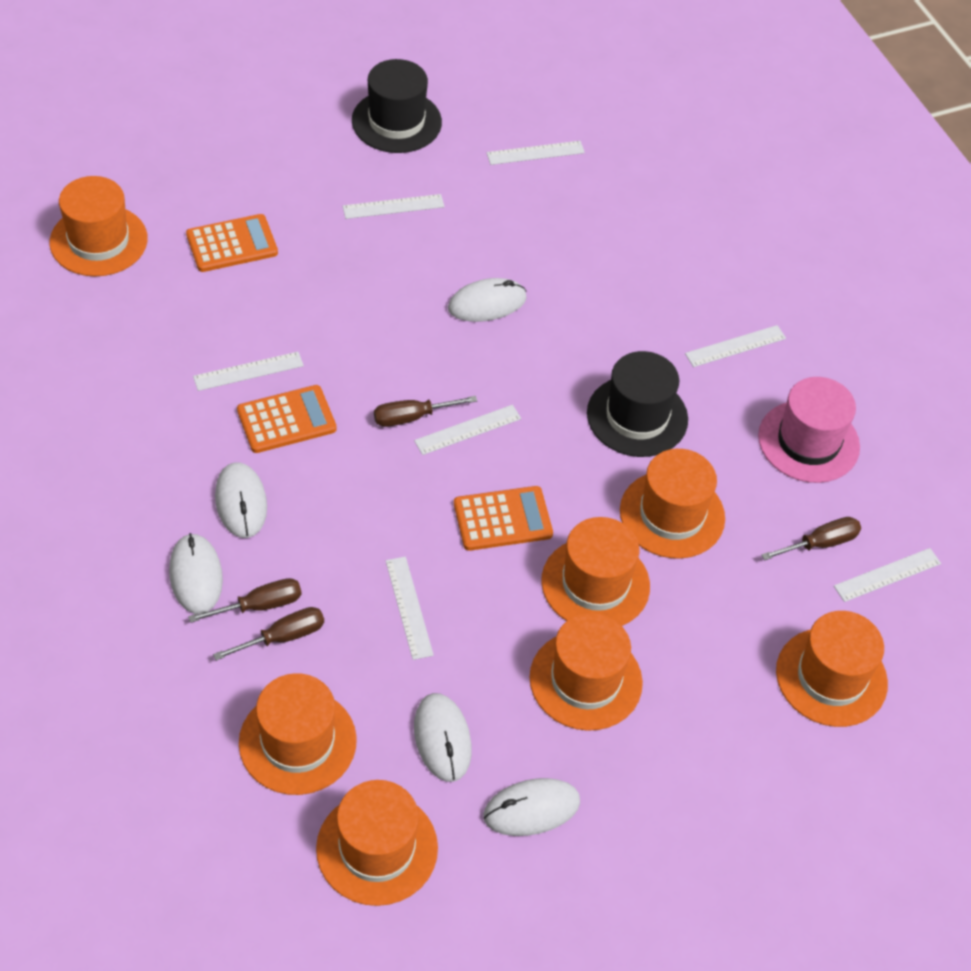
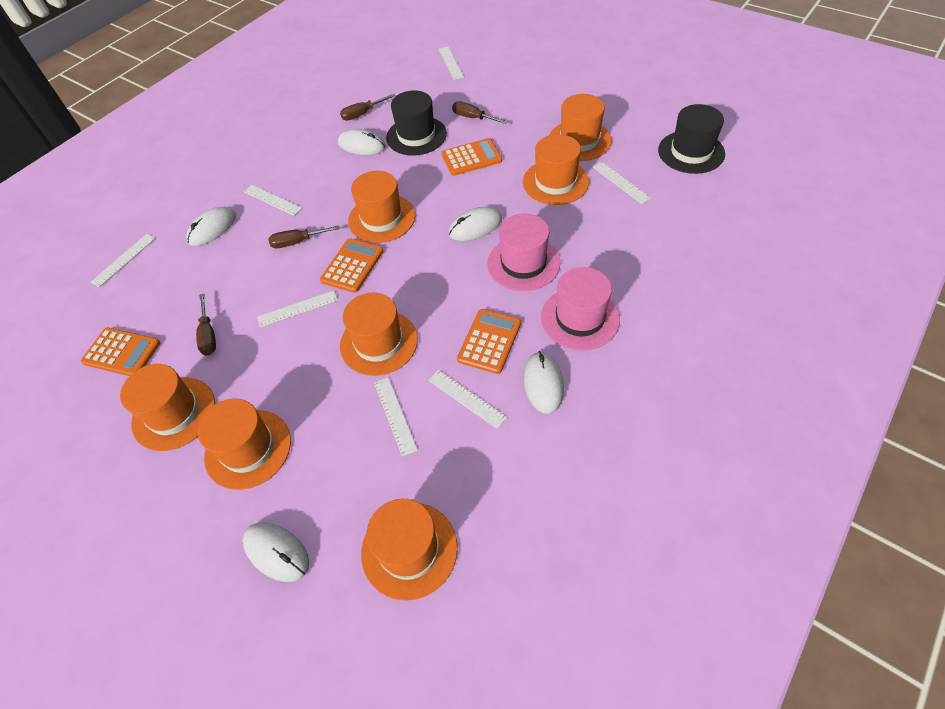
orange calculator: [186,214,278,272] [237,385,337,453] [454,486,553,551] = 3 -> [81,327,160,376] [320,238,383,293] [441,138,502,176] [457,309,521,374] = 4
pink hat: [758,377,860,483] = 1 -> [487,214,560,291] [541,267,620,350] = 2

